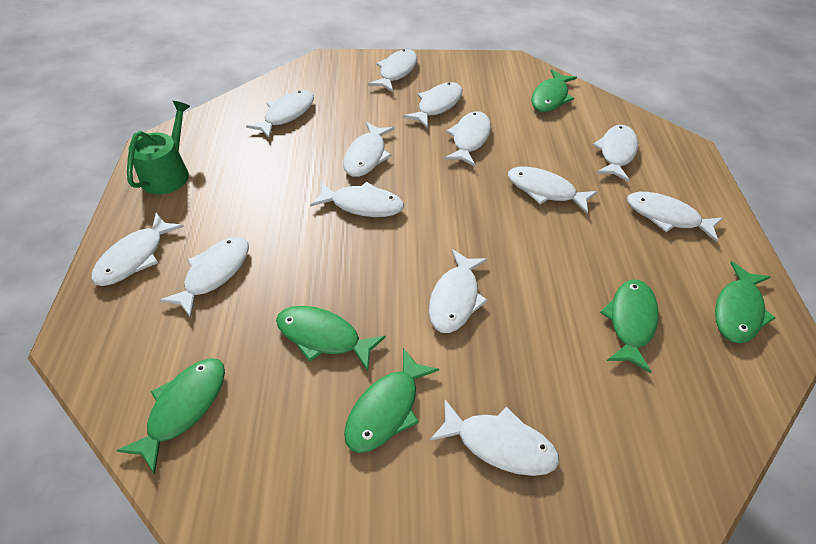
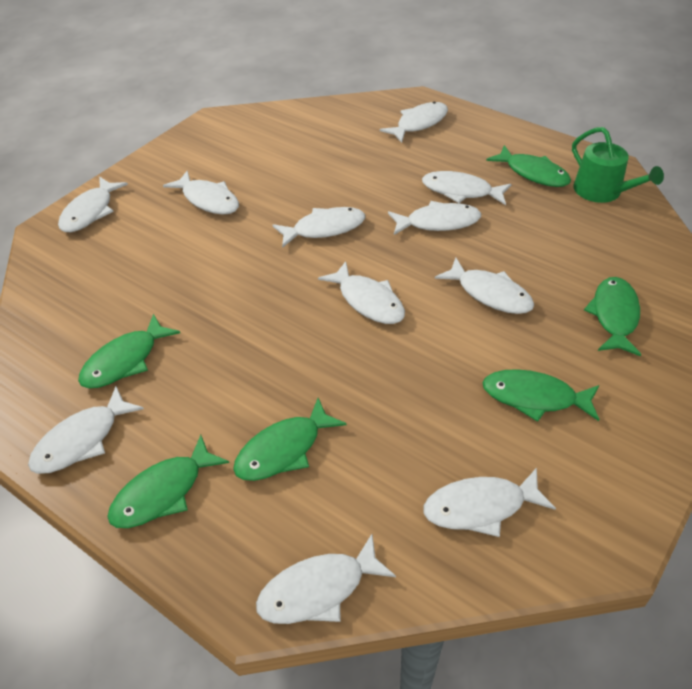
white fish: [91,213,184,286] [159,237,249,318] [246,90,314,139] [310,182,404,217] [343,122,395,177] [368,49,417,92] [403,82,462,128] [429,249,488,333] [429,399,559,476] [444,111,491,166] [508,167,598,214] [593,125,638,182] [627,192,723,242] = 13 -> [28,386,144,474] [58,176,128,232] [163,170,239,215] [256,534,396,624] [272,207,365,248] [318,261,405,324] [380,102,448,143] [388,201,481,235] [422,171,511,205] [423,468,556,537] [435,258,534,314] = 11

